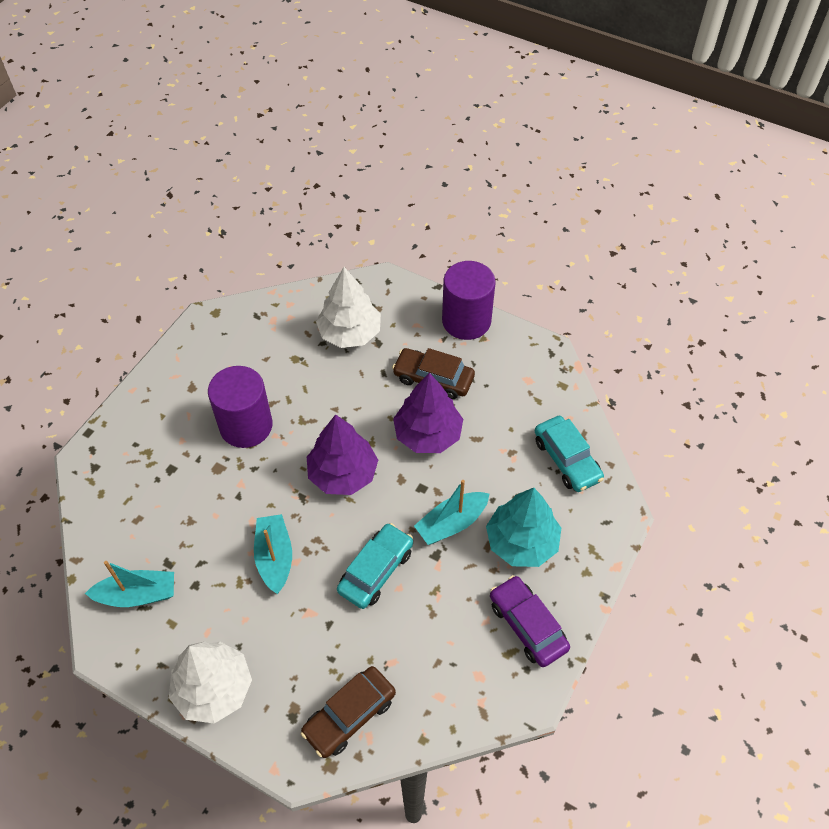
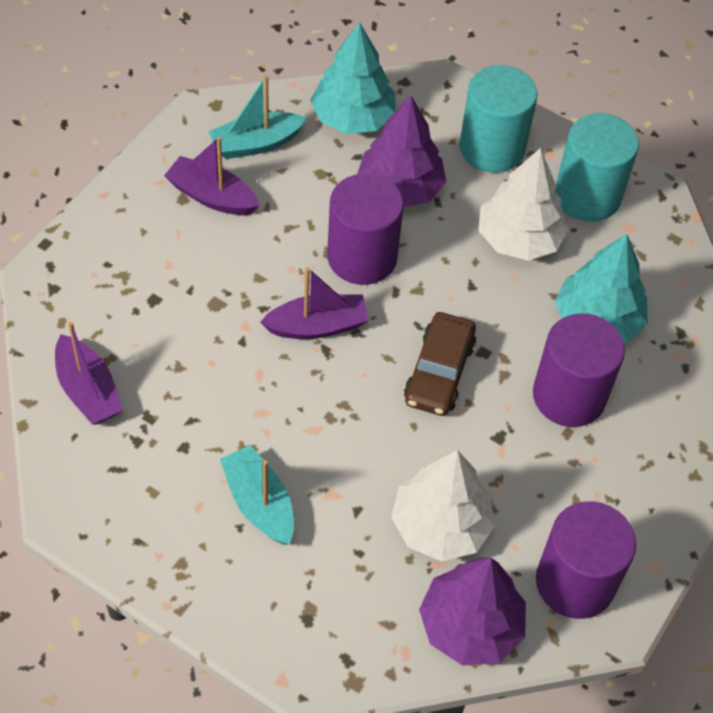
brown car: [301,666,396,758] [392,348,475,399] = 2 -> [404,312,476,416] = 1
purple boat: none = 0 -> [55,322,123,425] [164,137,259,215] [260,267,369,339] = 3
purple car: [490,575,570,667] = 1 -> none = 0
purple cylinder: [208,366,273,448] [442,261,495,340] = 2 -> [327,174,404,285] [533,313,625,427] [536,501,636,619] = 3
turquoise boat: [85,561,174,607] [254,514,292,594] [414,480,490,545] = 3 -> [209,75,306,159] [220,445,294,545] = 2
turquoise car: [337,523,413,609] [535,416,604,492] = 2 -> none = 0
turquoise cylinder: none = 0 -> [459,65,538,173] [555,113,639,222] = 2
turquoise tree: [486,488,561,567] = 1 -> [310,22,396,134] [555,234,648,343] = 2

